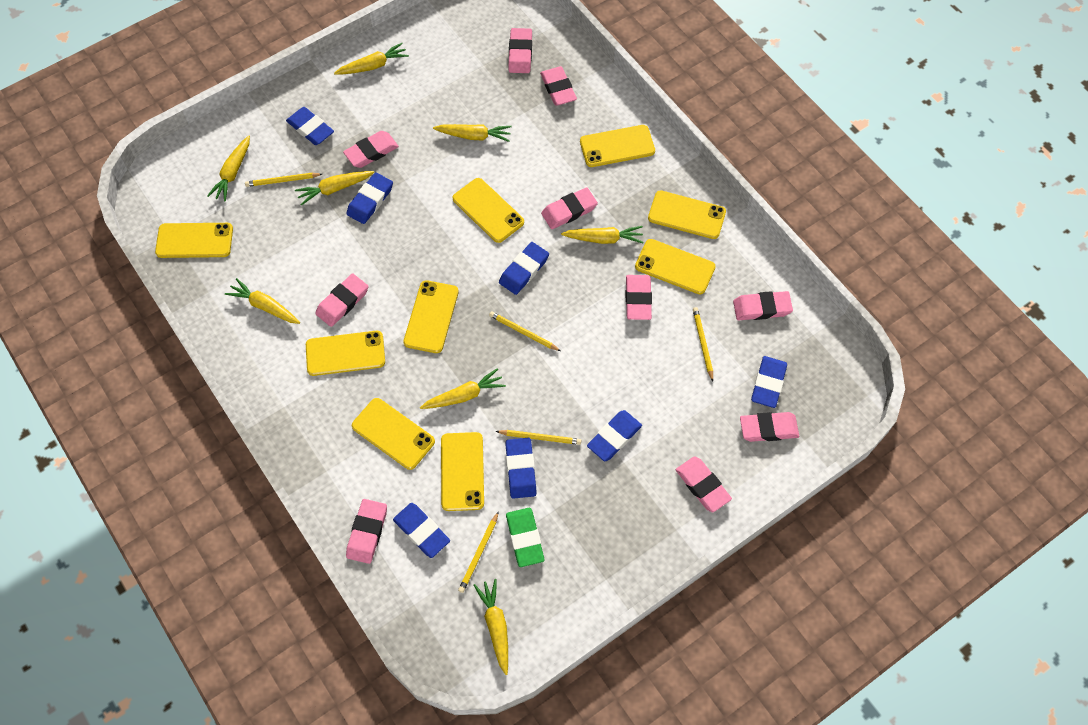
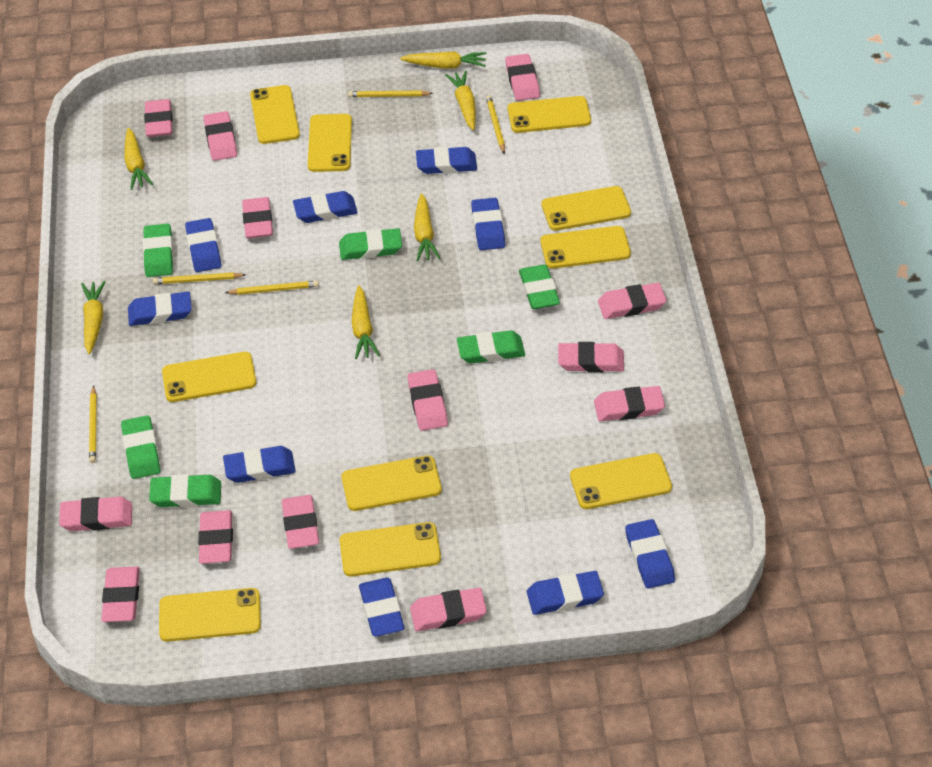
blue eraser: [286,107,334,145] [346,172,393,224] [393,503,450,558] [499,242,549,295] [505,438,537,499] [587,410,642,461] [751,356,787,408] = 7 -> [128,292,192,326] [185,218,221,272] [223,446,296,483] [293,191,358,223] [359,578,405,637] [416,147,477,174] [471,198,505,250] [527,571,604,615] [625,519,675,589] = 9
green eraser: [506,508,544,567] = 1 -> [121,415,160,479] [143,224,173,277] [149,474,221,507] [339,228,402,260] [457,330,525,364] [519,264,560,309] = 6
pink eraser: [315,273,368,327] [343,131,399,168] [346,499,387,564] [508,28,532,73] [540,66,577,106] [541,187,598,229] [626,275,652,320] [676,457,732,512] [733,291,793,320] [740,412,799,442] = 10 -> [59,497,132,531] [101,566,140,622] [144,99,173,137] [198,510,233,564] [204,111,237,161] [242,197,273,238] [282,495,319,549] [408,369,448,431] [410,588,487,631] [505,54,540,101] [558,342,624,372] [594,386,665,421] [598,283,667,319] = 13
yellow carrot: [207,136,250,202] [225,278,300,324] [295,171,374,206] [334,43,409,74] [420,368,506,409] [433,124,512,142] [474,579,508,675] [561,226,643,244] = 8 -> [81,281,106,354] [124,128,153,190] [352,285,380,359] [400,51,486,68] [414,193,440,261] [445,71,476,130] = 6
yellow phone: [155,223,233,258] [306,331,385,376] [352,398,435,470] [403,280,459,353] [441,432,484,511] [453,178,524,243] [580,125,655,167] [635,239,716,294] [648,190,726,239] = 9 -> [159,588,261,642] [162,352,256,402] [250,85,300,144] [308,114,352,172] [340,522,441,577] [342,455,442,511] [508,96,591,133] [540,226,631,269] [541,186,631,231] [570,453,672,509] = 10

